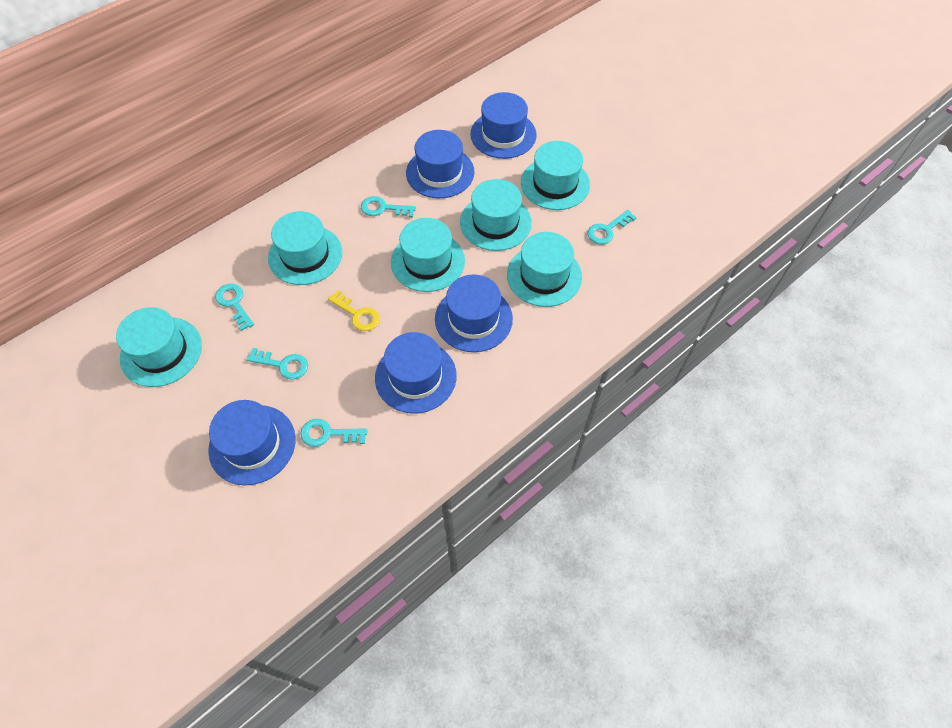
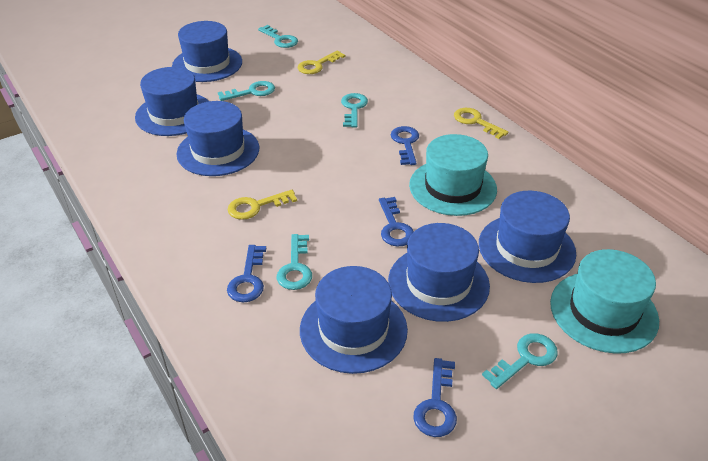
blue hat: [208,400,296,485] [375,332,457,413] [406,130,475,198] [435,275,513,352] [470,92,537,159] = 5 -> [135,67,209,136] [172,21,242,82] [177,101,260,176] [300,266,408,374] [388,223,490,322] [479,191,576,283] = 6
blue key: none = 0 -> [227,245,266,302] [379,197,414,247] [391,126,419,165] [413,358,457,437] = 4
turquoise hat: [116,307,202,387] [268,211,342,285] [391,218,465,292] [460,179,532,251] [507,232,582,307] [521,141,590,210] = 6 -> [409,134,497,216] [550,249,659,354] = 2
yellow key: [328,290,380,331] = 1 -> [227,190,297,220] [298,50,345,74] [454,108,508,139] = 3

